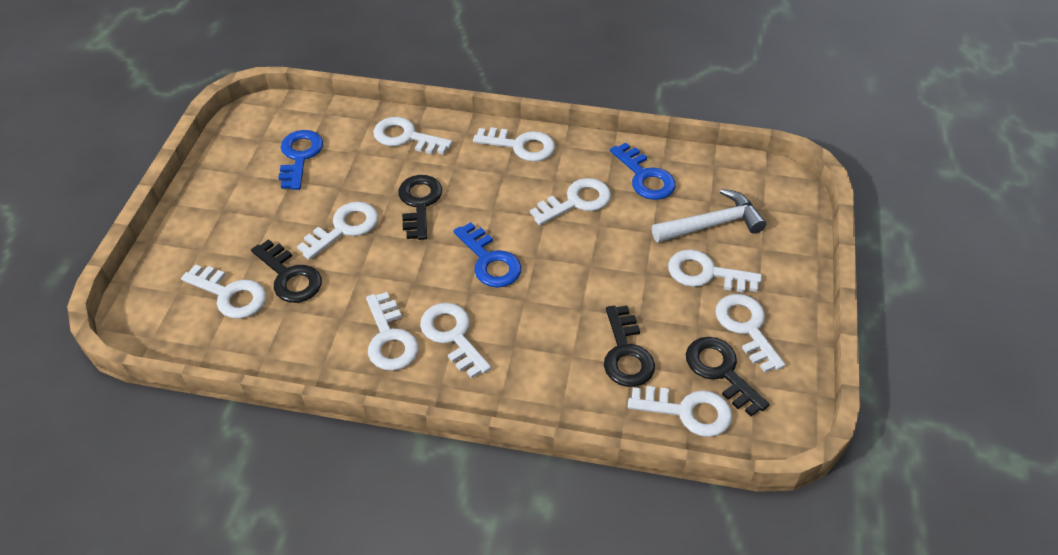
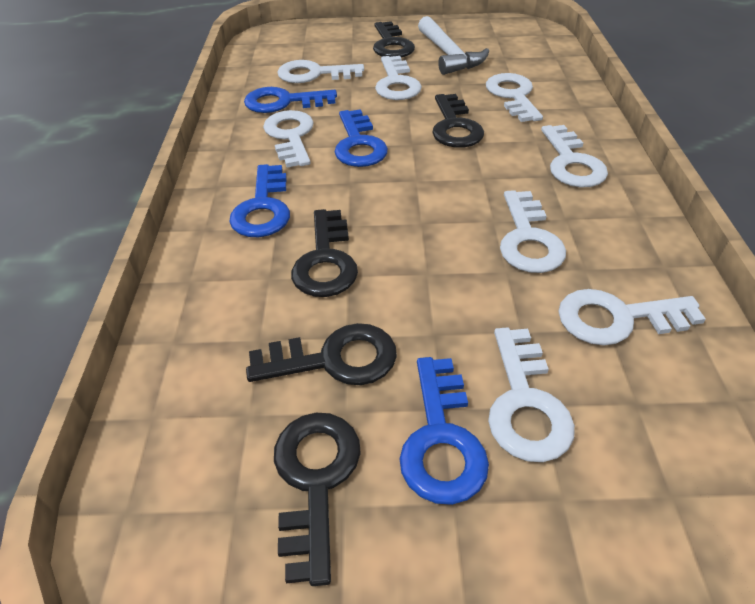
black key: [251,239,322,303] [398,175,442,240] [604,306,655,387] [686,337,770,416] = 4 -> [246,323,397,385] [274,413,361,586] [291,209,358,297] [373,21,415,57] [432,94,484,148] = 5
blue key: [279,130,323,190] [454,222,521,288] [610,142,676,200] = 3 -> [229,164,290,237] [244,87,337,113] [335,109,388,167] [400,357,489,505] = 4
white key: [181,264,266,319] [297,202,378,260] [366,292,418,371] [373,117,452,155] [420,303,491,379] [473,127,555,162] [530,178,611,225] [628,386,732,437] [668,249,762,293] [715,294,785,373] = 10 -> [263,110,314,168] [277,60,364,83] [375,56,422,100] [486,73,543,122] [488,327,575,462] [500,190,566,273] [541,125,608,187] [558,289,706,346] = 8

